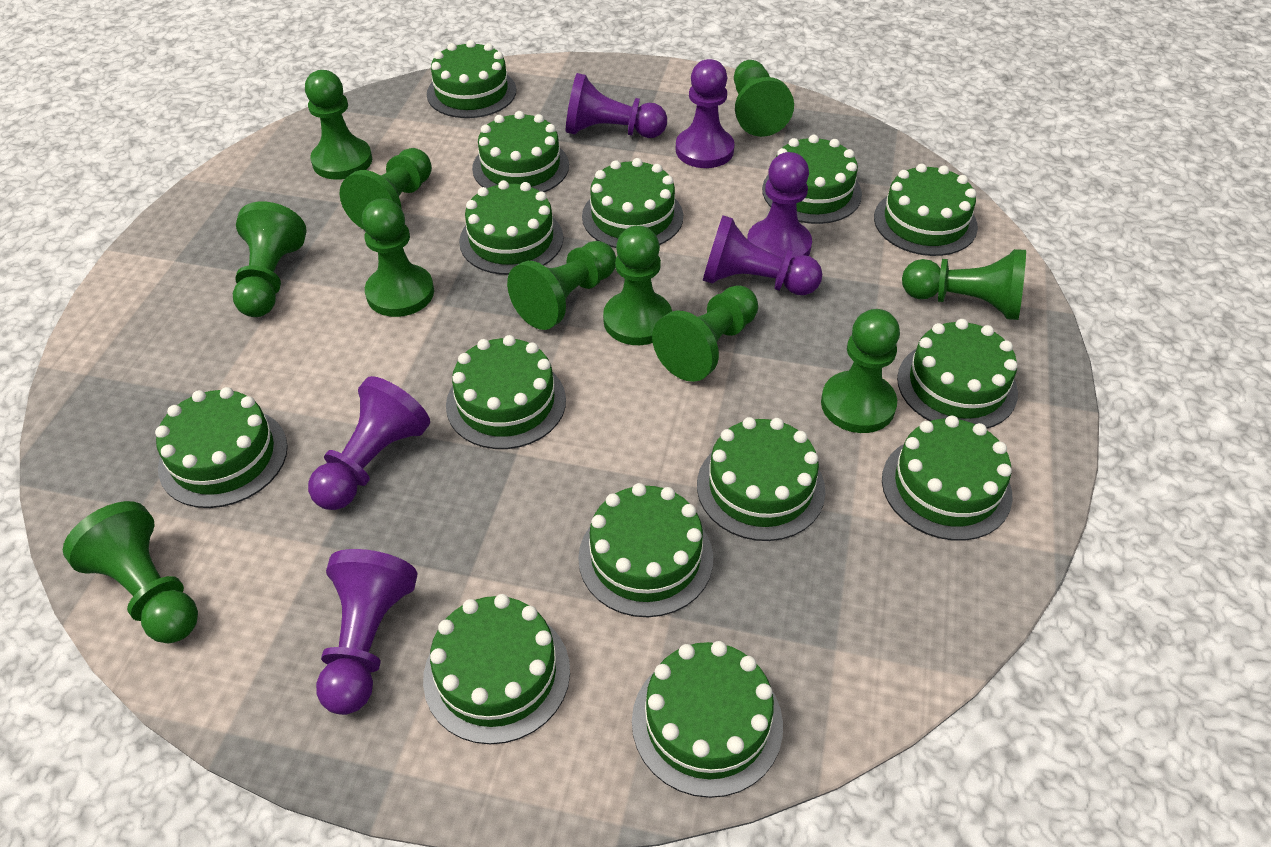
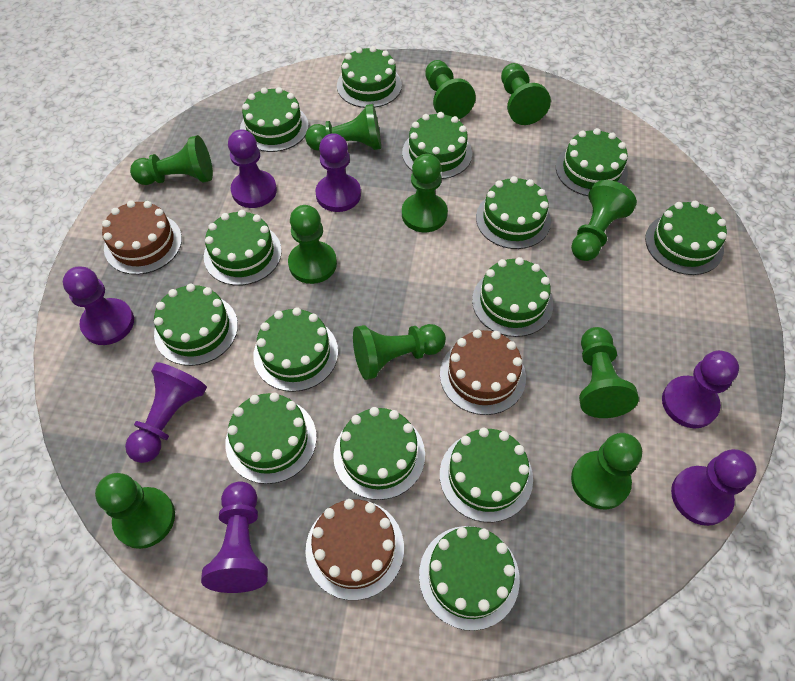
brown cake: none = 0 -> [102,200,182,275] [305,499,404,600] [440,330,526,415] = 3
purple pawn: [308,376,430,510] [316,549,417,715] [566,73,667,138] [676,59,735,168] [703,215,822,295] [747,152,812,259] = 6 -> [63,267,134,345] [125,362,207,463] [201,481,268,593] [228,129,277,208] [316,133,361,212] [662,350,739,428] [671,449,757,526] = 7

